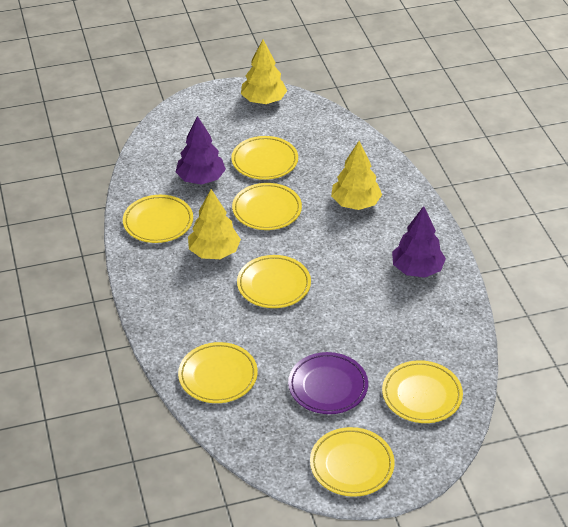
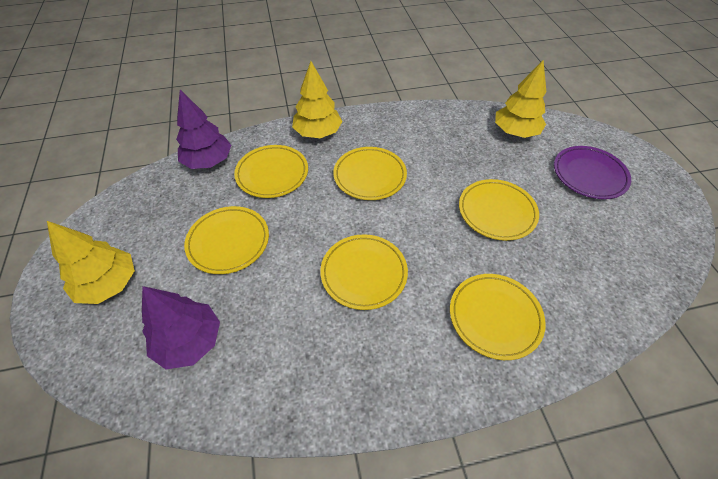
yellow plate: [123,195,193,243] [178,342,258,403] [231,136,298,180] [232,183,302,230] [237,255,311,308] [310,427,395,497] [382,360,463,423] = 7 -> [184,206,269,274] [234,145,308,198] [320,234,408,310] [333,147,407,200] [450,274,546,360] [459,179,539,241] = 6

